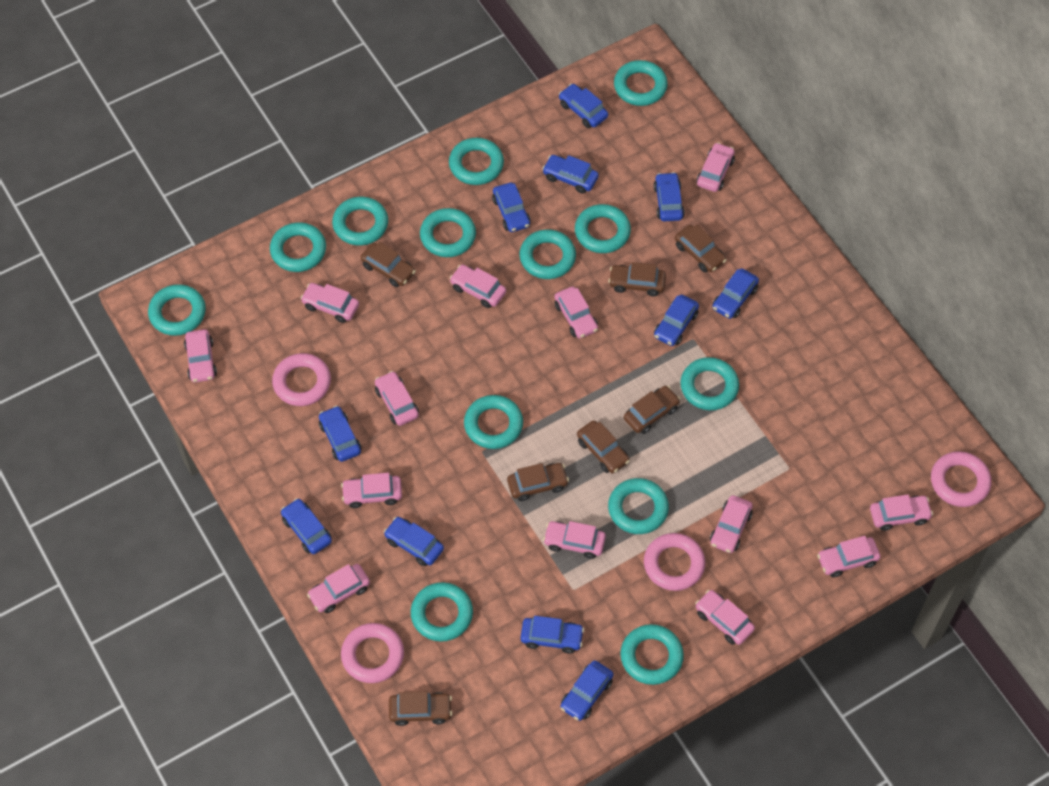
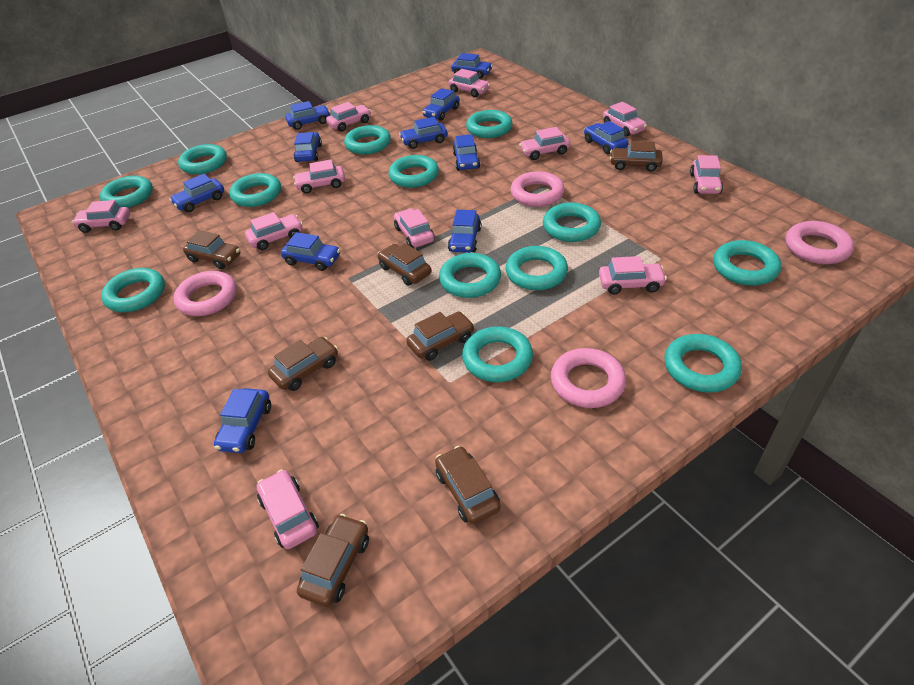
pink car: [184,329,217,383] [301,283,359,323] [307,564,370,613] [341,473,402,508] [375,371,419,426] [450,265,506,308] [543,521,606,559] [555,287,598,339] [695,590,755,645] [696,142,735,192] [710,495,753,553] [817,536,881,577] [870,495,933,531] = 13 -> [72,200,130,233] [245,212,303,250] [257,469,319,549] [293,159,345,194] [326,102,371,132] [394,208,435,248] [448,69,490,97] [519,127,570,160] [599,256,667,295] [603,102,647,137] [690,155,723,194] = 11

